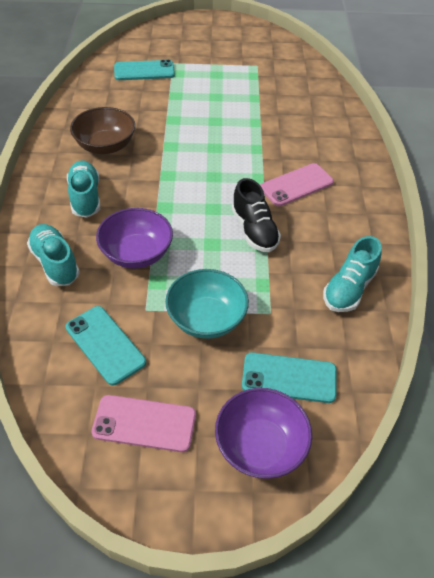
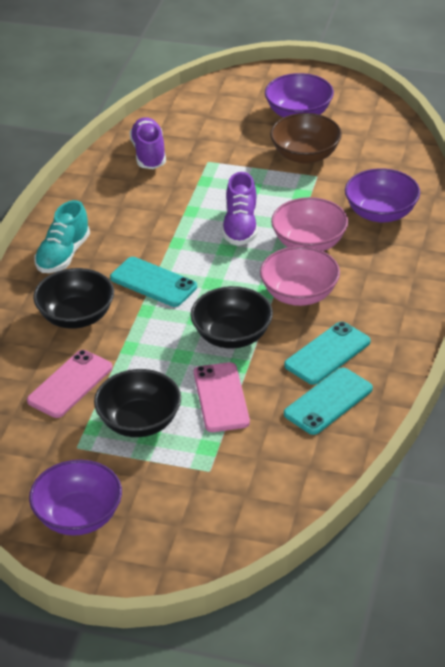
black bowl: none = 0 -> [33,268,114,329] [94,369,181,437] [191,286,273,348] = 3
black shoe: [232,178,281,252] = 1 -> none = 0
pink bowl: none = 0 -> [260,246,340,306] [271,197,348,251] = 2
purple bowl: [96,208,173,269] [215,388,312,479] = 2 -> [29,460,122,536] [265,73,334,118] [345,168,420,222] = 3
purple shoe: none = 0 -> [129,117,166,169] [222,172,258,246] = 2
turquoise bowl: [165,269,249,339] = 1 -> none = 0
turquoise shoe: [27,224,80,286] [67,161,100,218] [323,236,382,312] = 3 -> [34,200,90,273] = 1

